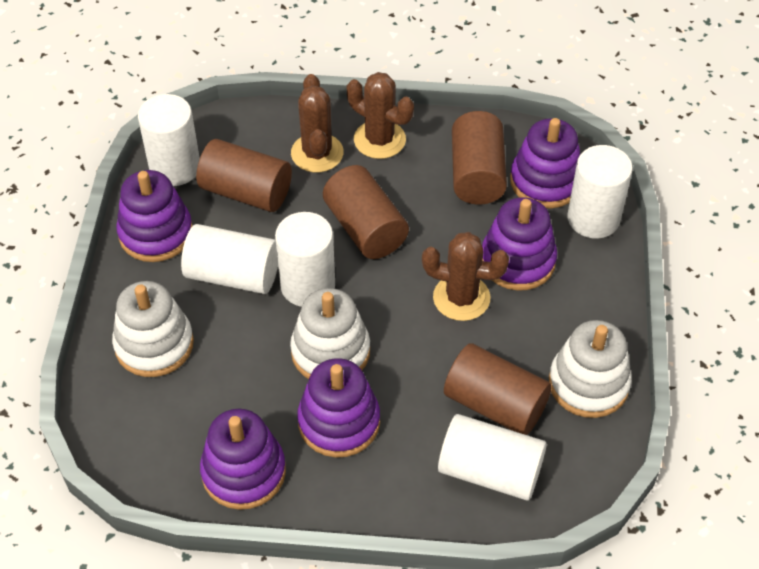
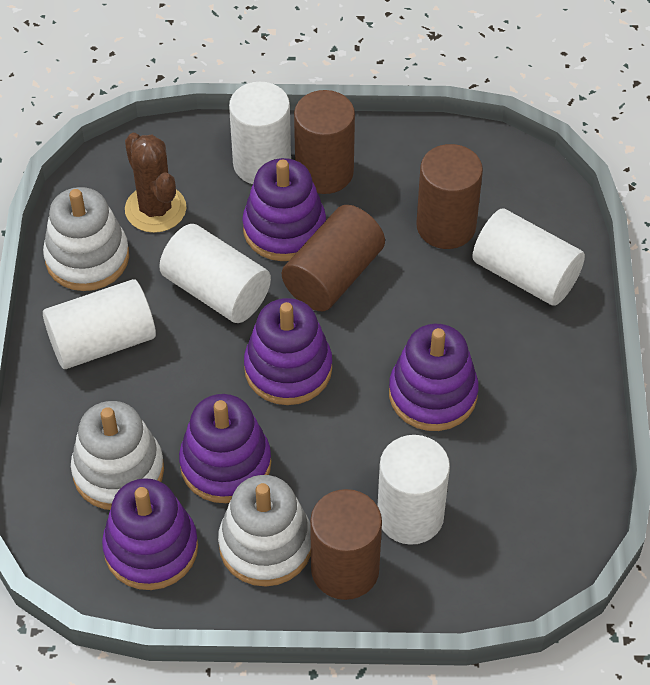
brown cactus: [291,74,344,172] [347,72,414,159] [422,232,509,321] = 3 -> [125,133,186,233] = 1

